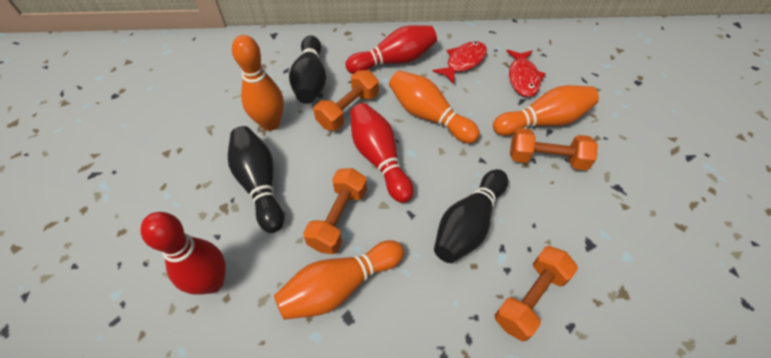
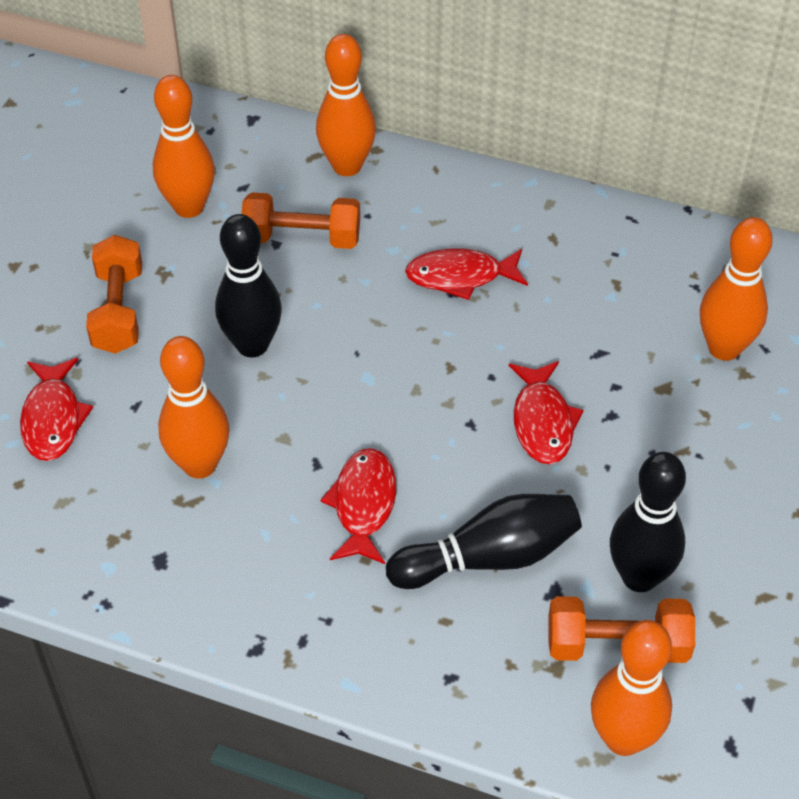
orange bowling pin: [232,35,284,131] [274,240,404,320] [389,71,480,144] [493,85,599,136] = 4 -> [153,75,215,218] [158,336,230,479] [316,34,376,176] [591,620,672,756] [700,217,773,361] = 5
orange dumbbell: [303,168,367,254] [314,70,379,131] [495,246,578,342] [510,128,598,170] = 4 -> [86,235,142,354] [242,192,360,249] [548,596,695,663] = 3
red bowling pin: [141,212,226,295] [346,25,437,74] [350,103,414,203] = 3 -> none = 0
red fish: [432,41,487,84] [506,50,546,97] = 2 -> [20,358,93,461] [320,448,396,564] [405,248,528,300] [509,361,584,464] = 4

